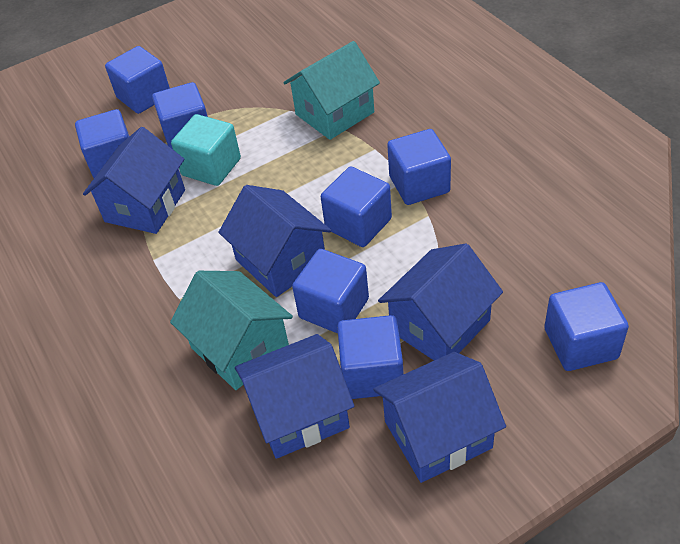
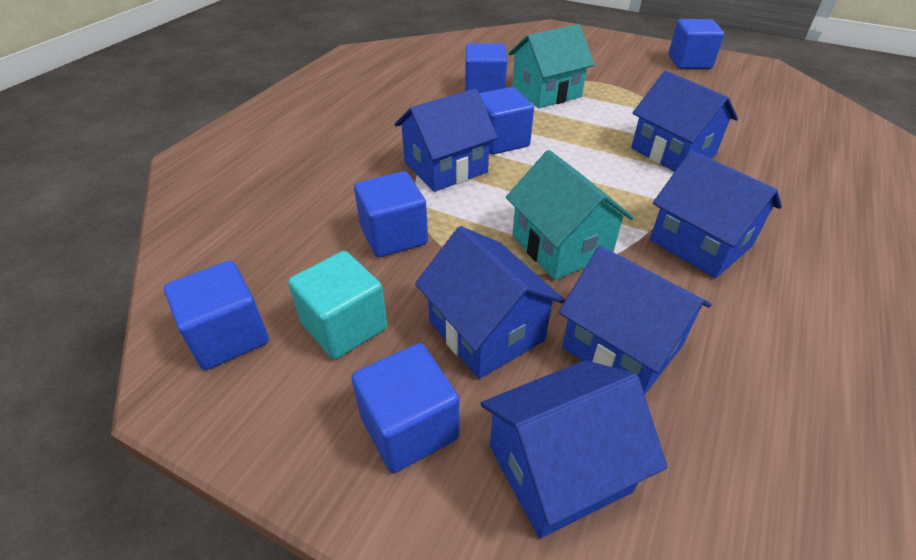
blue cube: [75,109,130,178] [105,46,170,114] [152,82,208,149] [292,249,369,334] [321,167,392,247] [337,315,404,399] [387,129,451,205] [544,282,629,371] = 8 -> [164,261,269,370] [351,343,460,473] [354,171,428,257] [465,43,507,93] [479,87,534,155] [669,19,724,69] = 6
blue house: [83,127,185,234] [218,185,331,297] [235,334,354,459] [373,352,506,483] [378,244,503,360] = 5 -> [394,88,498,192] [415,226,565,379] [480,360,667,539] [559,246,712,395] [631,71,738,172] [650,150,782,278] = 6

